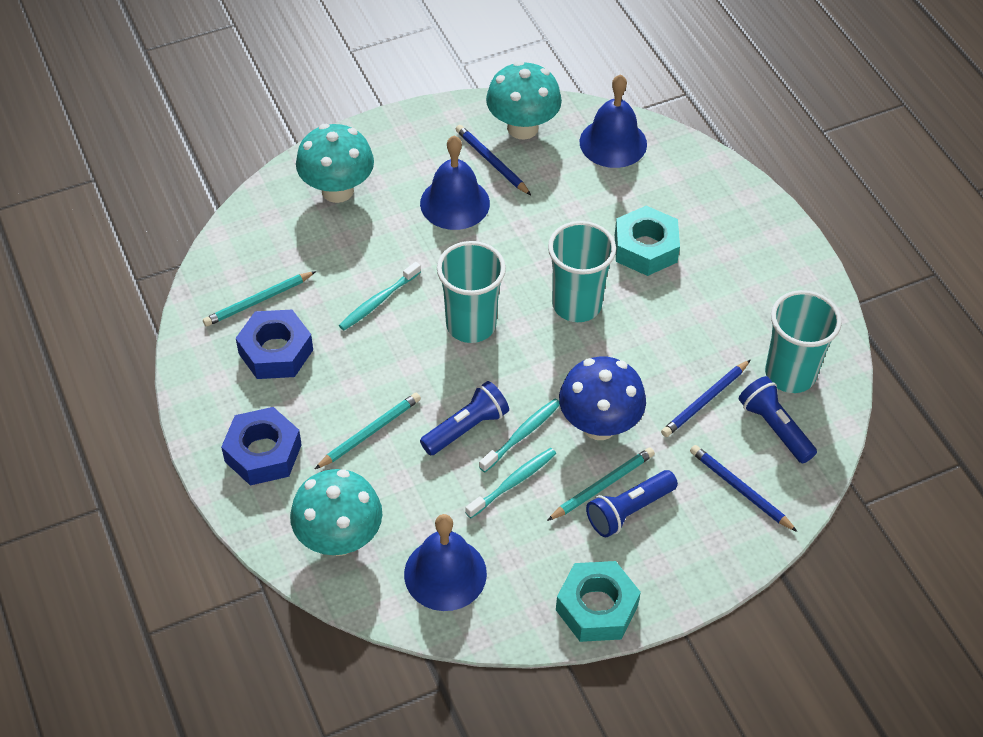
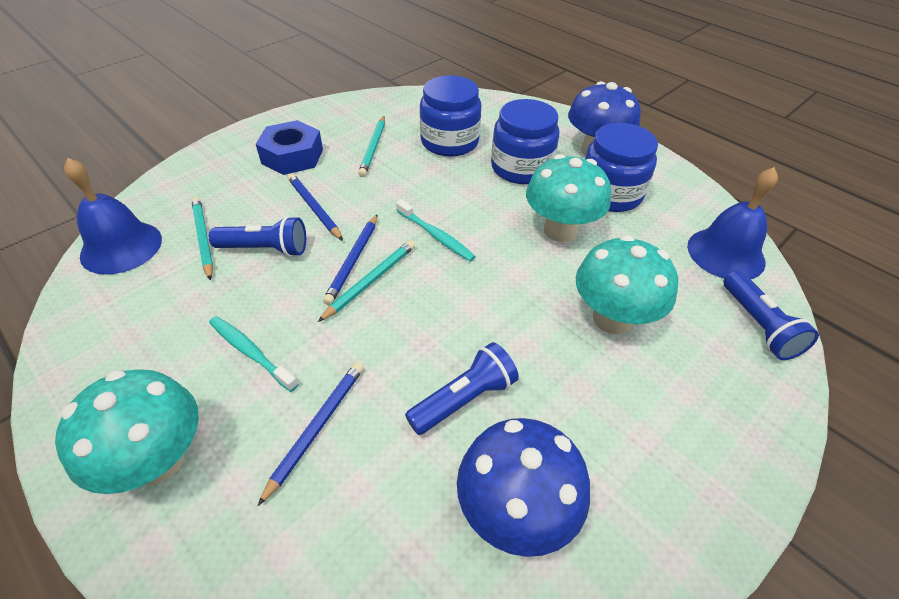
blue bell: [404,514,487,611] [420,136,490,230] [580,74,647,168] = 3 -> [64,158,162,275] [687,167,778,279] = 2
blue jar: none = 0 -> [420,75,482,157] [491,99,559,184] [585,123,658,212] = 3
blue mushroom: [559,357,646,440] = 1 -> [457,418,590,557] [568,81,641,156] = 2
blue nut: [221,407,302,485] [236,310,313,379] = 2 -> [256,120,323,175] = 1
turquoise cup: [437,241,506,343] [548,221,616,322] [765,290,842,393] = 3 -> none = 0
turquoise nut: [556,561,641,642] [615,206,680,276] = 2 -> none = 0
turquoise toothbrush: [339,262,421,330] [465,448,556,518] [479,399,560,472] = 3 -> [209,316,298,392] [396,200,476,261] = 2

